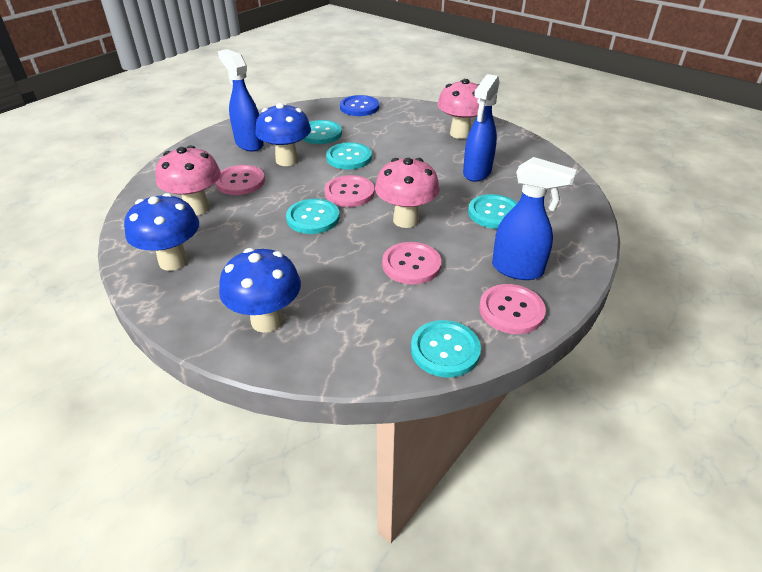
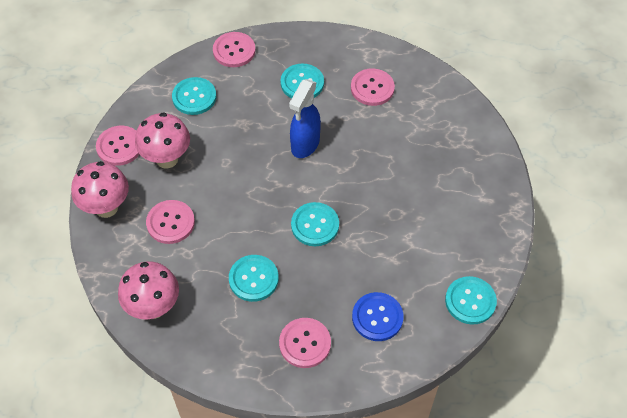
blue mushroom: [124,193,199,271] [219,248,301,333] [255,103,311,166] = 3 -> none = 0
blue spray bottle: [218,49,264,152] [463,74,500,182] [492,157,576,280] = 3 -> [289,79,321,158] = 1
pink button: [215,165,265,195] [324,175,374,207] [382,242,441,284] [479,284,546,334] = 4 -> [96,126,139,166] [146,200,195,244] [213,32,256,67] [279,318,331,368] [351,68,395,106] = 5

